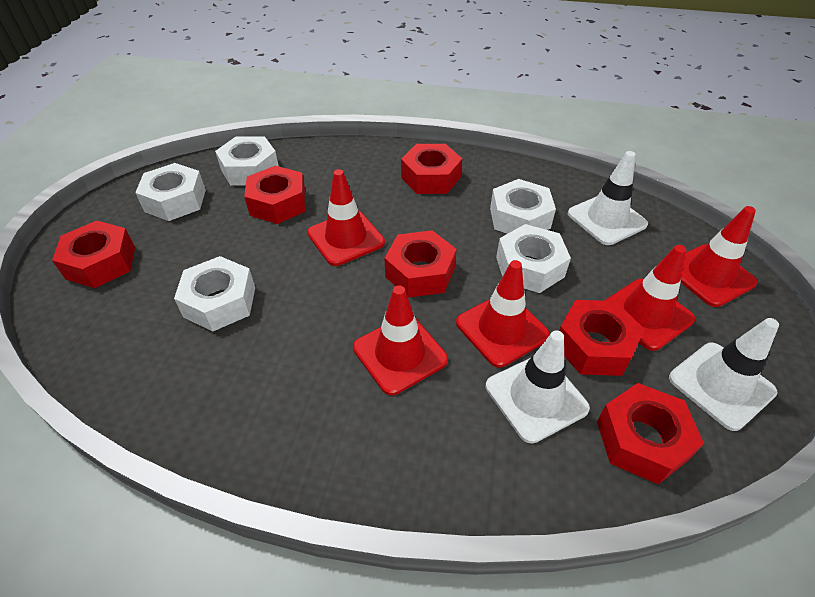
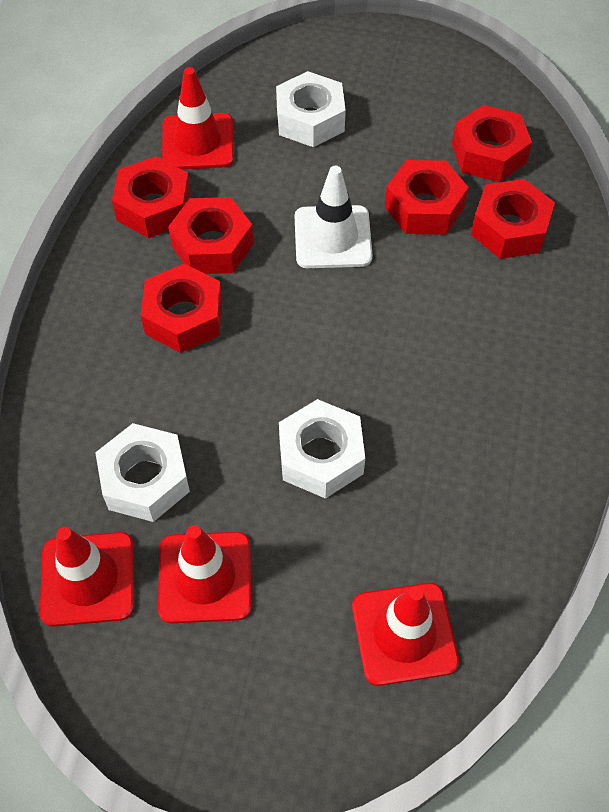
red traffic cone: [307,169,385,266] [353,285,448,395] [456,260,550,367] [604,245,695,351] [681,206,758,307] = 5 -> [40,527,134,627] [158,525,252,623] [162,67,234,169] [352,583,459,686] = 4
white nut: [135,163,206,221] [174,256,255,331] [215,136,279,186] [490,179,556,234] [496,224,571,293] = 5 -> [95,423,190,522] [276,71,346,147] [279,399,365,499] = 3
white traffic cone: [486,330,590,444] [568,151,648,245] [669,318,779,431] = 3 -> [295,166,372,268] = 1

